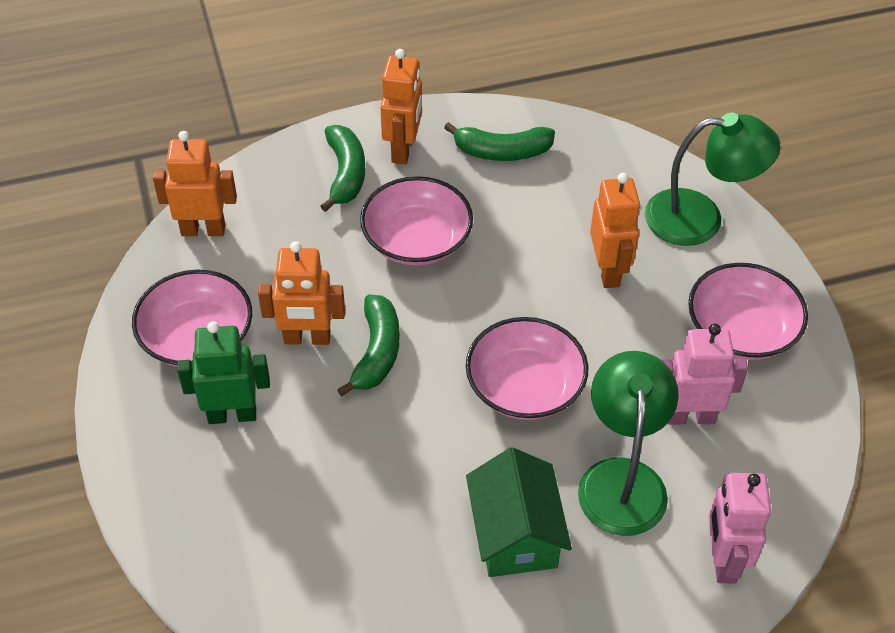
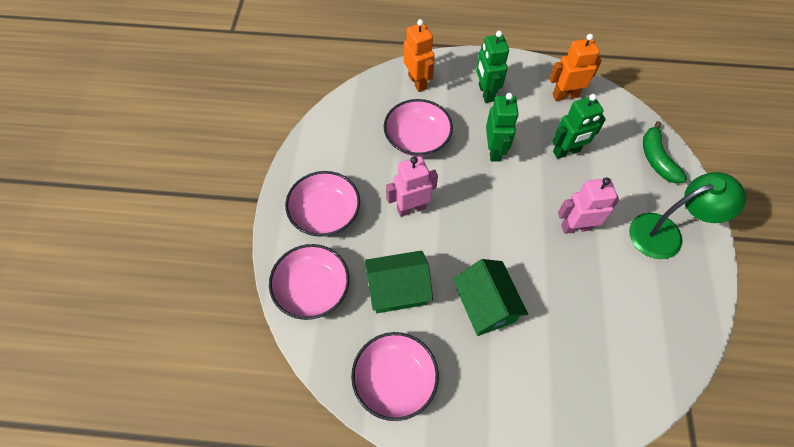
green banana: [320,125,365,212] [337,295,400,397] [444,122,555,161] = 3 -> [643,121,687,184] = 1
green house: [466,447,572,577] = 1 -> [365,250,433,313] [453,259,528,336] = 2
green lamp: [578,351,679,536] [645,113,780,246] = 2 -> [629,172,746,259] = 1
green robot: [177,321,270,424] = 1 -> [476,31,509,103] [486,93,519,161] [552,94,606,159] = 3
orange robot: [153,131,237,236] [258,241,345,345] [380,49,422,164] [590,173,641,288] = 4 -> [404,19,435,92] [549,34,602,101] = 2

